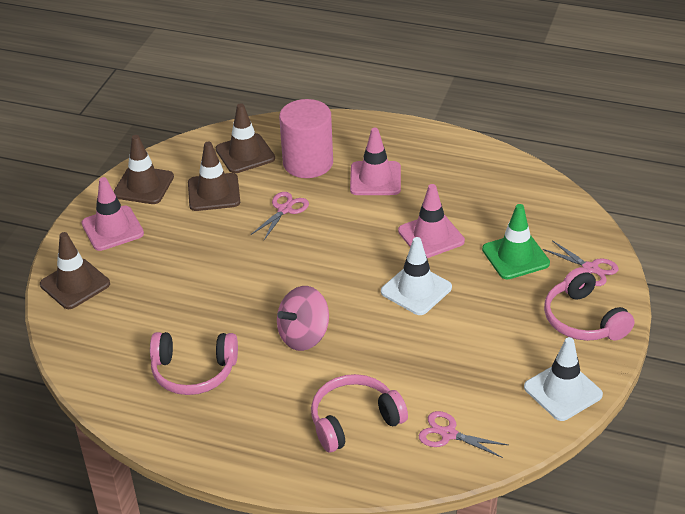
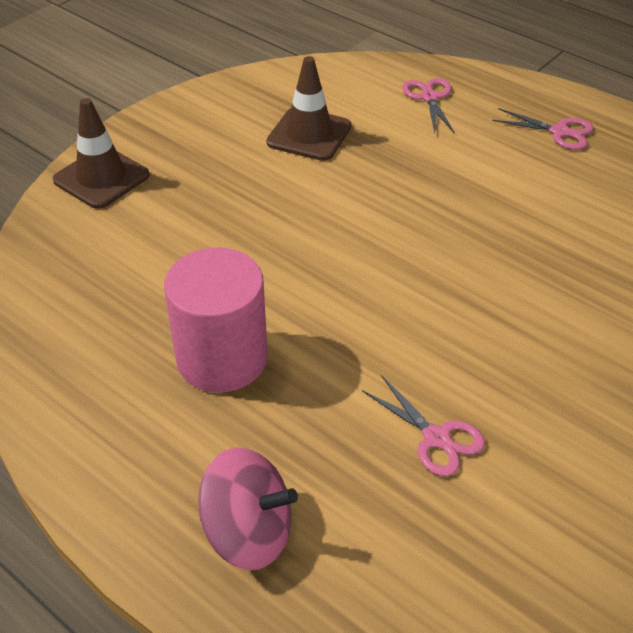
brown traffic cone: [40,232,110,309] [113,135,174,204] [188,142,240,211] [216,103,275,173] = 4 -> [53,98,149,209] [266,56,351,161] = 2
green traffic cone: [482,204,550,280] = 1 -> none = 0
pink headphones: [150,332,238,395] [311,374,408,452] [544,267,635,341] = 3 -> none = 0
pink traffic cone: [82,177,144,251] [350,128,401,195] [398,184,465,258] = 3 -> none = 0
white traffic cone: [381,237,452,315] [524,337,603,421] = 2 -> none = 0

